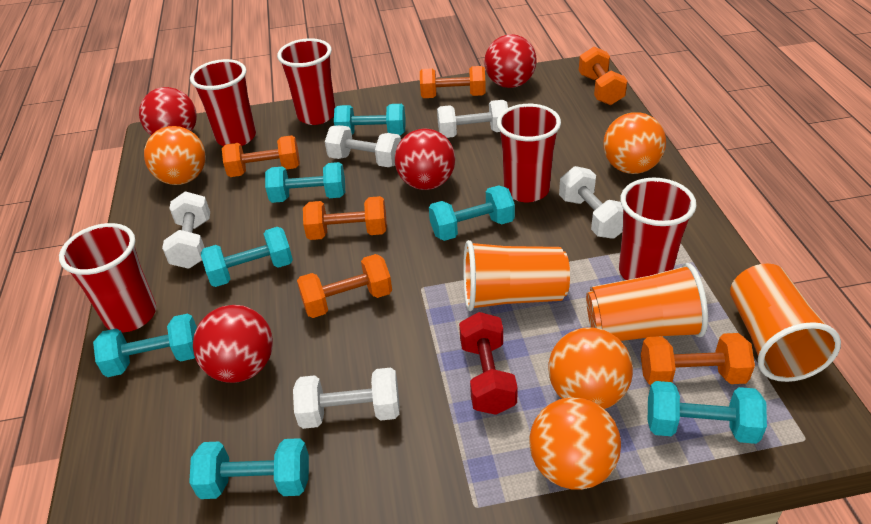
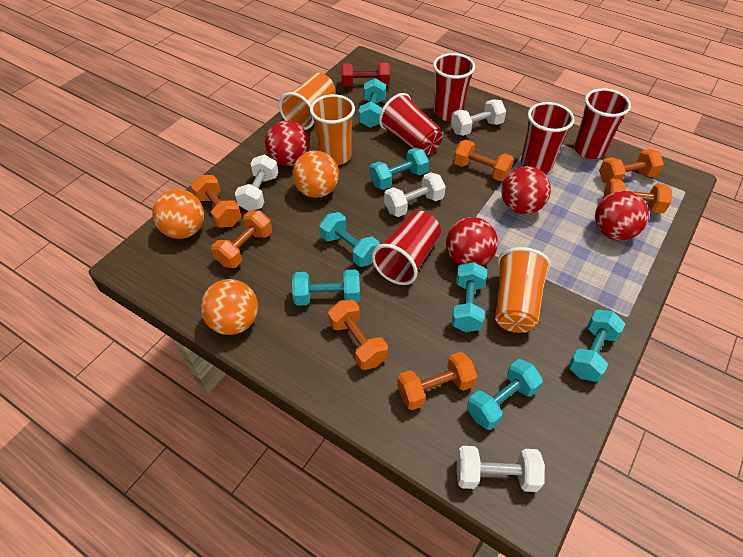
orange ball: [144,126,206,185] [529,397,621,490] [548,327,633,409] [603,112,666,174] = 4 -> [152,189,204,239] [200,279,258,335] [292,151,339,198] = 3
orange dumbbell: [222,135,300,177] [297,254,392,318] [303,196,387,240] [420,66,486,98] [579,47,627,105] [641,333,755,386] = 6 -> [191,175,241,228] [211,211,272,268] [328,299,388,370] [397,352,477,410] [453,140,514,181] [599,149,664,184] [604,179,672,213] = 7
white dumbbell: [162,191,210,269] [293,368,400,429] [325,125,401,167] [437,100,508,138] [559,166,623,239] = 5 -> [235,155,278,211] [384,172,446,217] [451,99,506,136] [457,446,545,492] = 4

